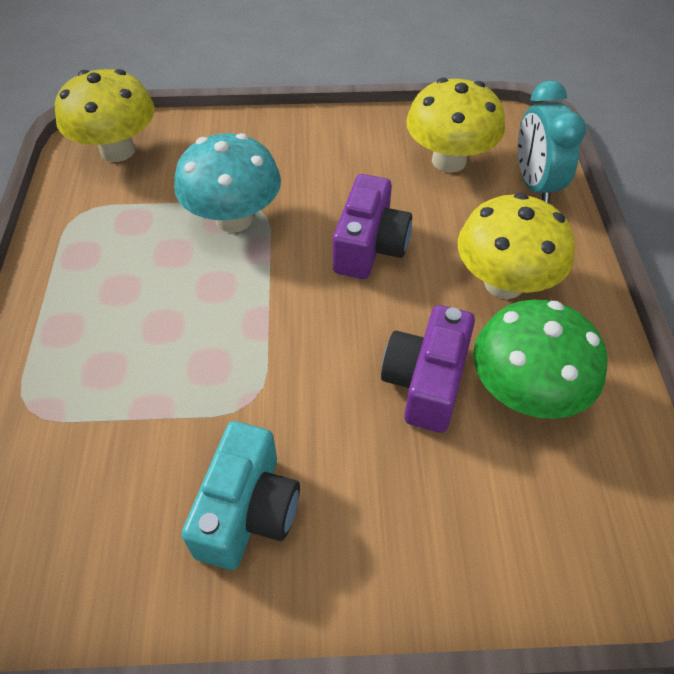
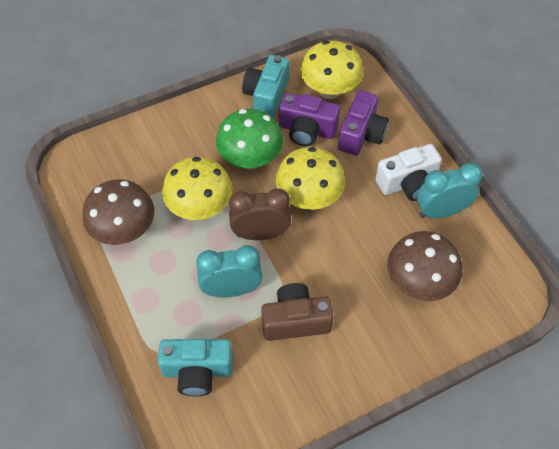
brown camera: none = 0 -> [261,283,333,341] = 1
brown clock: none = 0 -> [229,188,291,240] = 1
brown mushroom: none = 0 -> [82,179,154,245] [387,231,462,301] = 2
turquoise camera: [181,421,300,570] = 1 -> [158,339,233,396] [242,55,289,117] = 2
turquoise clock: [518,80,586,204] = 1 -> [196,245,263,297] [417,163,482,218] = 2
turquoise mushroom: [174,133,281,233] = 1 -> none = 0
white camera: none = 0 -> [375,144,442,201] = 1

